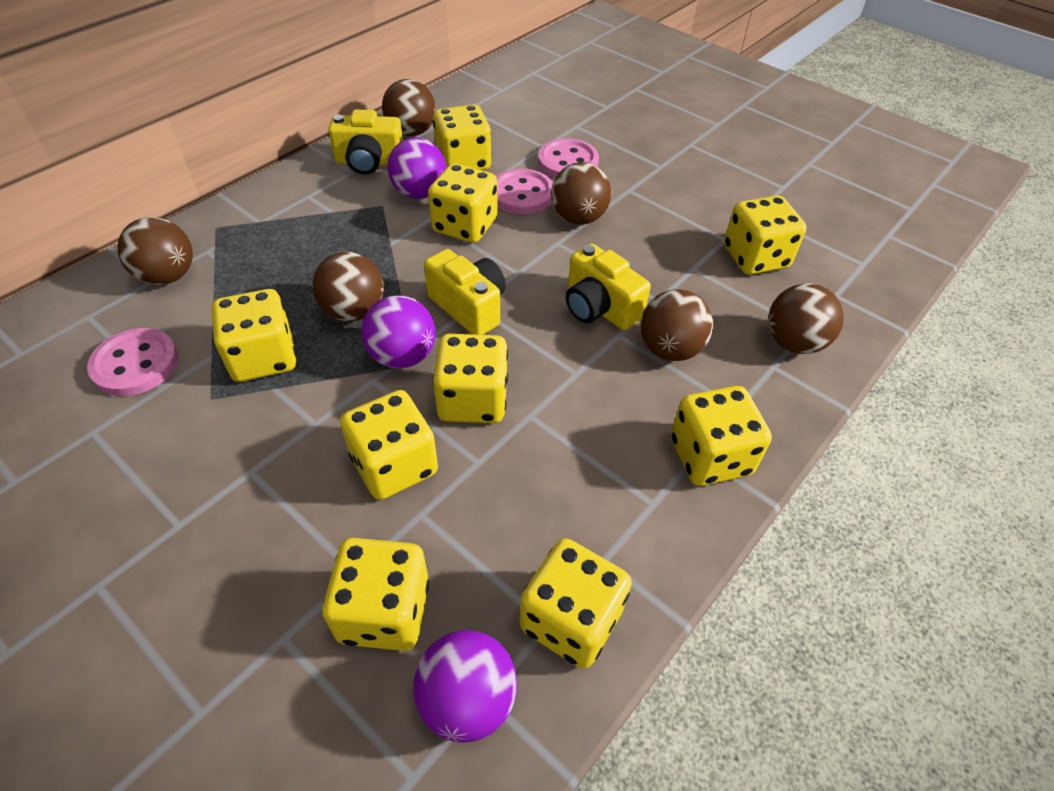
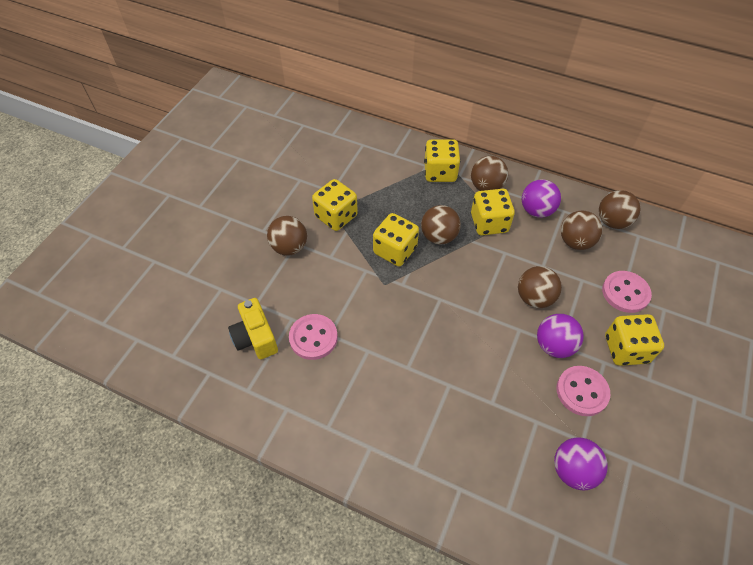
yellow camera: [328,109,403,174] [424,249,506,335] [566,243,651,330] = 3 -> [228,298,278,359] = 1
yellow dice: [211,289,296,382] [322,538,429,651] [340,390,438,500] [428,163,498,243] [433,104,492,170] [433,334,508,423] [519,538,632,669] [671,386,772,486] [724,196,807,275] = 9 -> [312,179,358,231] [373,213,419,266] [424,139,460,182] [471,189,515,235] [605,314,664,366] = 5

